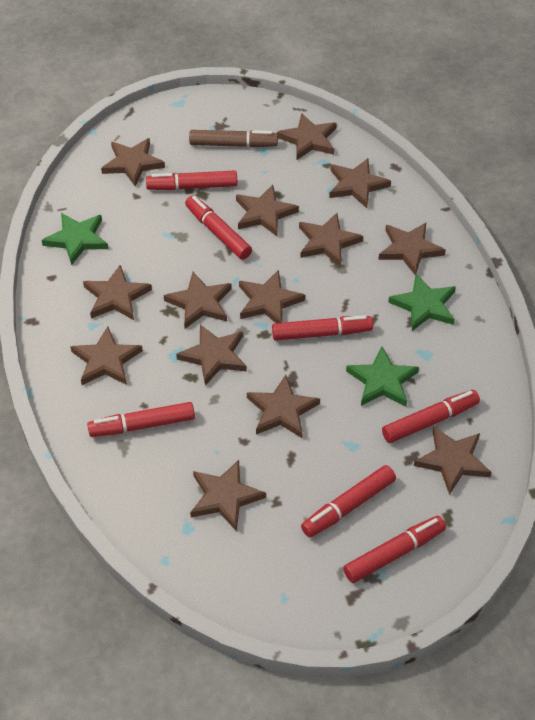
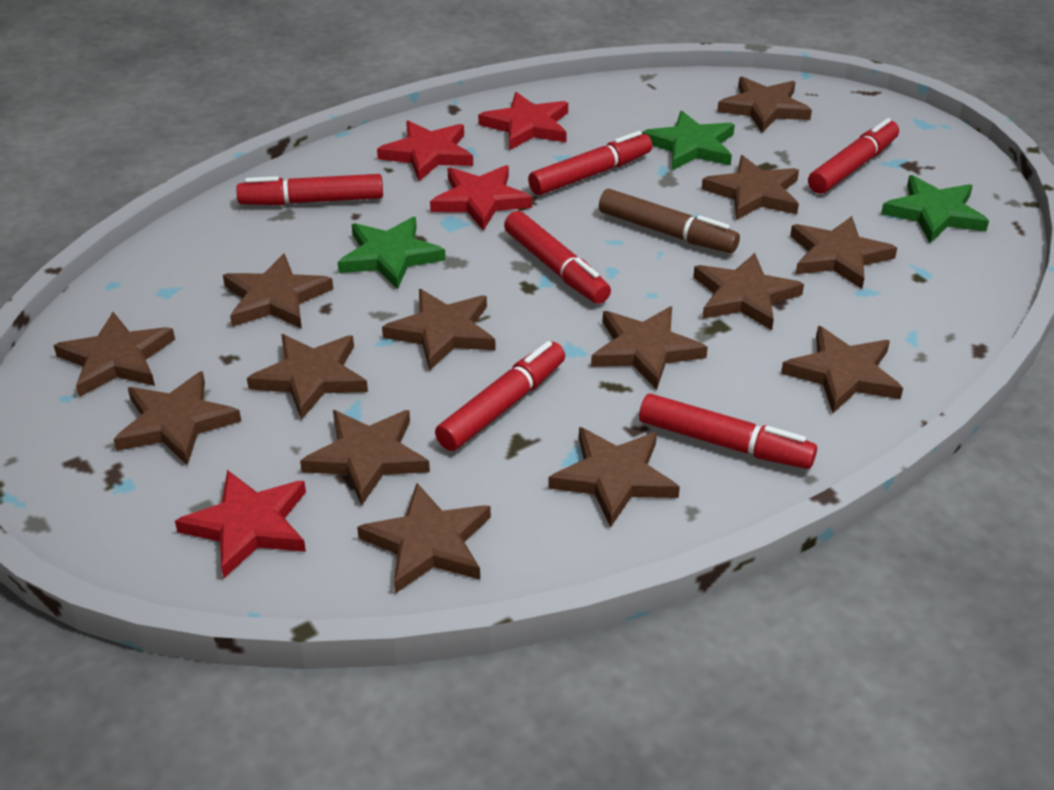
red marker: [87,402,195,437] [146,171,238,190] [185,195,252,259] [272,315,373,341] [301,465,396,538] [343,516,446,583] [382,390,480,443] = 7 -> [236,174,383,205] [435,341,565,451] [504,211,611,304] [528,131,652,195] [639,394,817,469] [808,118,899,194] = 6
red star: none = 0 -> [175,470,306,578] [377,120,473,181] [430,165,532,231] [478,92,568,150] = 4

